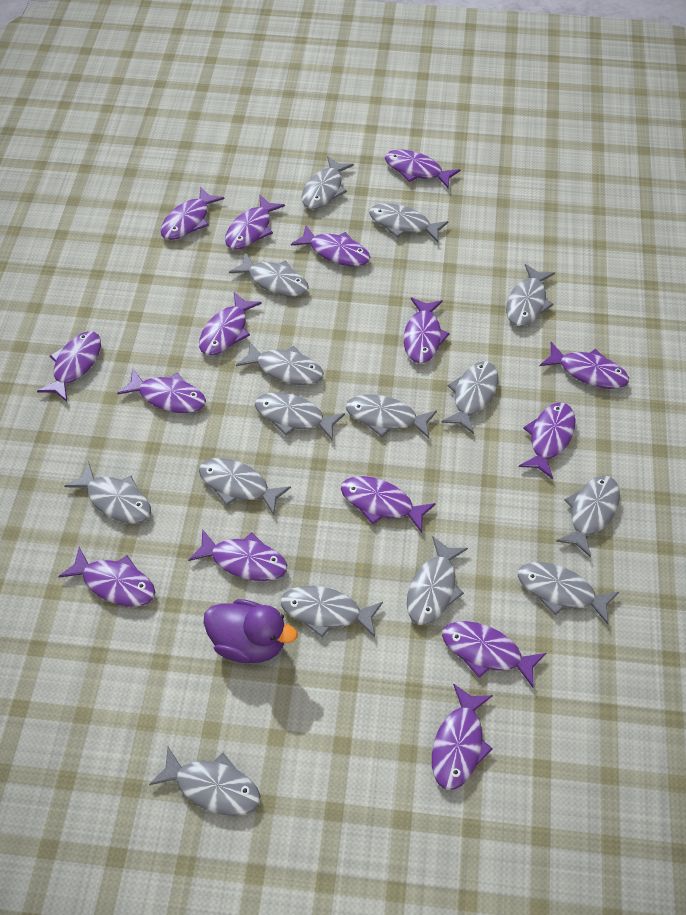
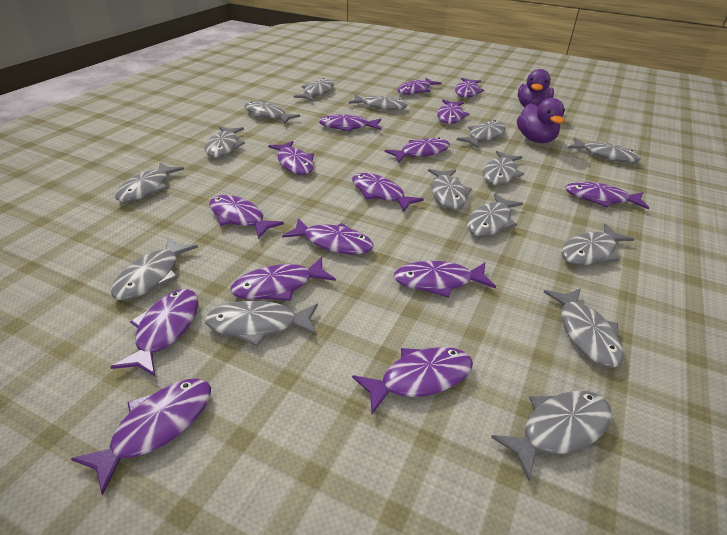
purple duck: [203,599,297,663] = 1 -> [517,98,565,143] [518,69,554,107] = 2

